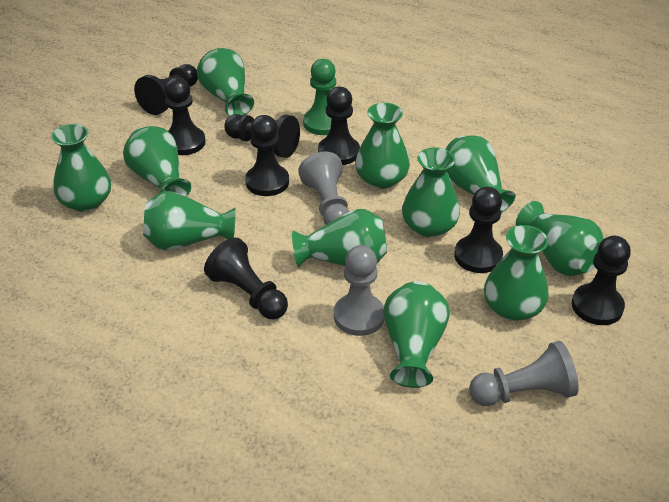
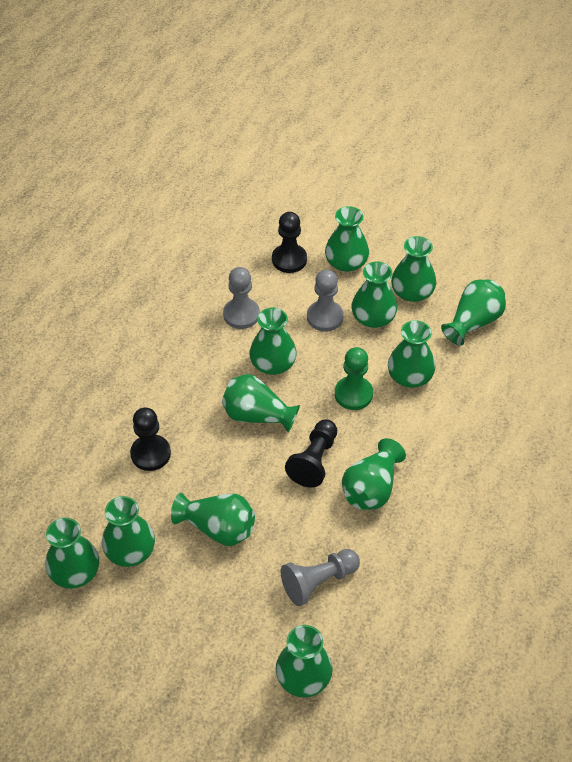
black pawn: [134,64,198,115] [164,77,205,155] [204,238,288,320] [224,114,300,158] [245,115,289,196] [318,87,360,165] [454,187,503,273] [572,236,631,325] = 8 -> [130,408,171,471] [272,212,307,273] [285,420,337,488] = 3
green vase: [51,124,111,212] [123,126,191,197] [143,191,236,250] [197,48,254,116] [292,209,387,267] [355,103,410,189] [383,282,450,388] [402,147,460,237] [446,135,515,213] [484,225,549,321] [516,201,604,276] = 11 -> [45,518,99,589] [102,496,155,567] [171,493,255,546] [222,374,300,433] [249,308,297,375] [276,625,333,698] [325,206,369,272] [342,438,406,510] [352,261,397,328] [388,320,435,388] [391,236,436,302] [441,279,506,345] = 12

